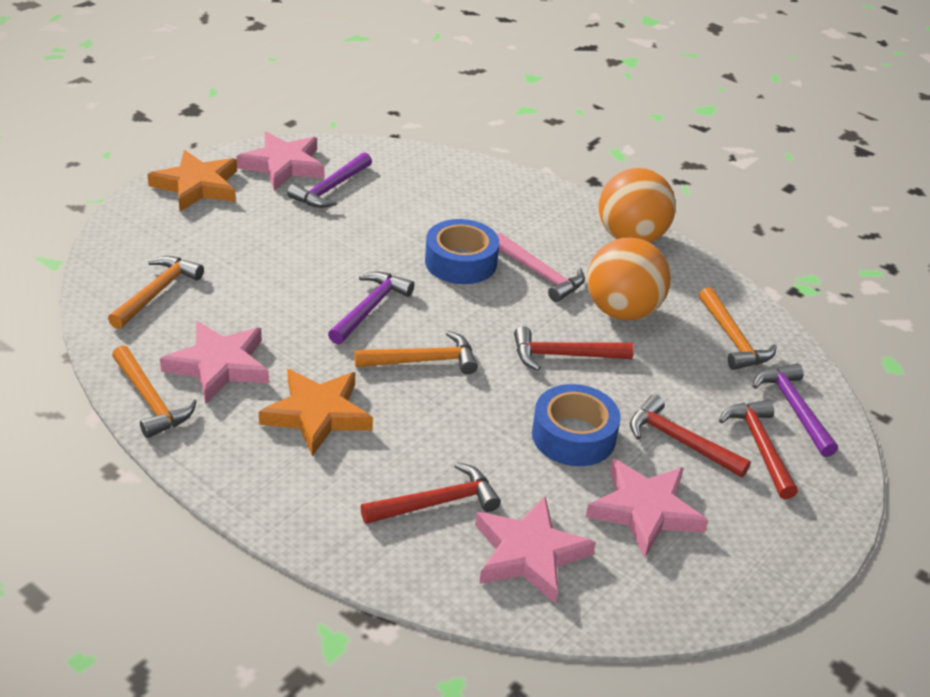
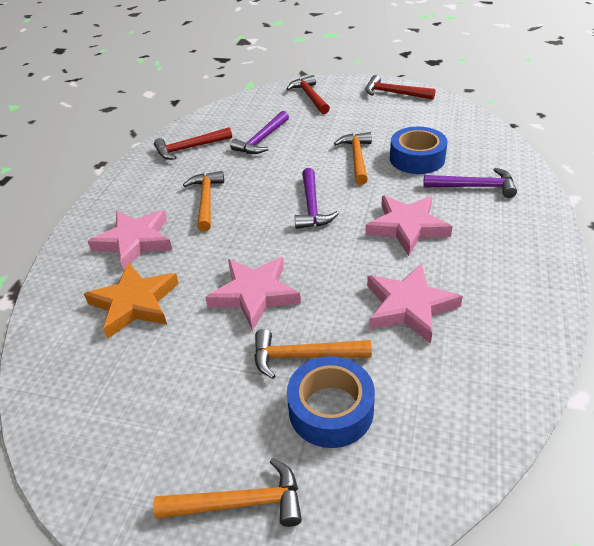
orange ball: [587,238,671,320] [599,168,676,243] = 2 -> none = 0
orange star: [147,150,237,211] [259,369,373,456] = 2 -> [84,262,179,339] = 1
pink hammer: [497,233,585,302] = 1 -> none = 0
red hammer: [361,462,501,524] [514,326,634,371] [630,395,751,477] [719,400,798,499] = 4 -> [154,127,232,160] [287,75,330,114] [366,75,436,100] = 3

